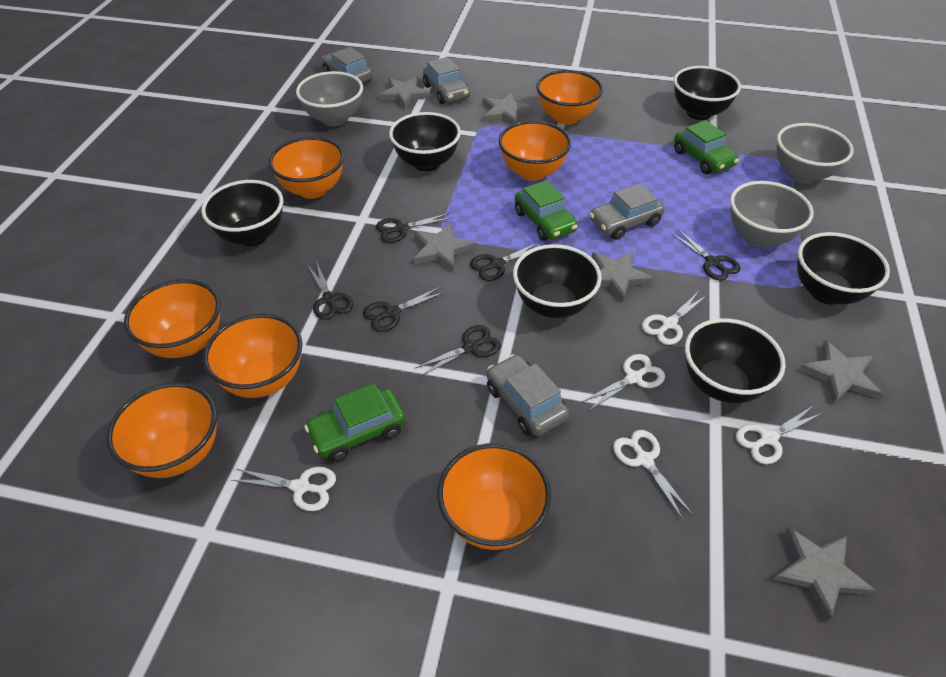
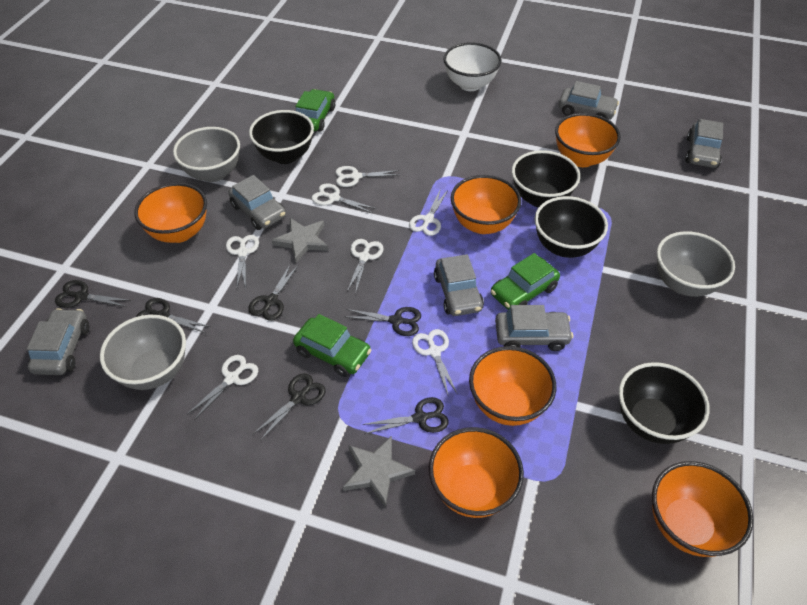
black bowl: [201,180,283,246] [389,112,461,171] [513,244,602,318] [674,66,741,120] [685,318,786,403] [797,232,890,304] = 6 -> [249,110,314,164] [512,150,580,208] [534,196,608,258] [619,362,710,444] = 4
grey car: [322,47,373,83] [423,57,470,104] [487,354,569,436] [590,183,665,240] = 4 -> [27,308,89,375] [229,175,286,230] [434,254,484,316] [495,305,573,351] [559,81,619,119] [685,119,723,168] = 6
grey star: [379,77,430,109] [414,223,475,272] [483,92,533,124] [591,251,653,302] [773,527,876,621] [799,340,882,404] = 6 -> [271,218,329,263] [343,436,415,507] = 2
orange bowl: [106,382,217,478] [124,279,220,358] [203,314,302,398] [269,137,344,199] [437,443,551,550] [498,121,571,181] [536,70,603,125] = 7 -> [134,183,207,243] [429,427,524,518] [451,175,521,234] [469,346,556,426] [555,113,621,167] [652,461,754,557] = 6
white bowl: none = 0 -> [443,42,502,91] = 1
white scissors: [231,467,336,511] [582,354,665,410] [613,430,693,519] [642,291,708,345] [736,406,822,464] = 5 -> [187,355,258,420] [226,235,259,288] [311,184,376,213] [336,166,399,187] [347,239,384,295] [409,189,448,236] [412,329,458,395] = 7

